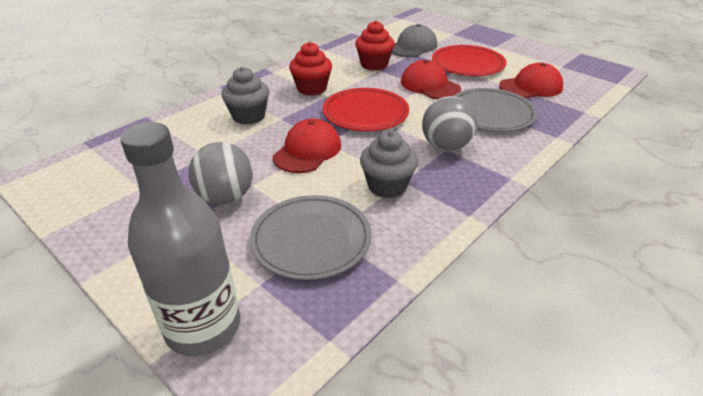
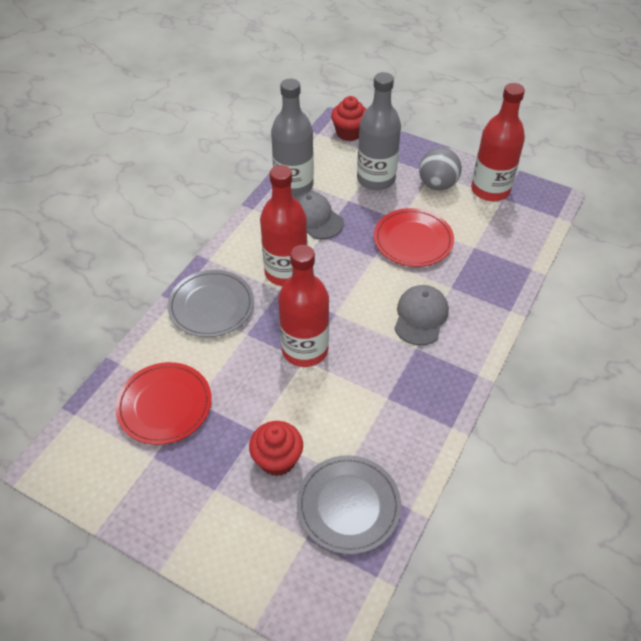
grey ball: [188,142,253,204] [422,96,477,151] = 2 -> [419,147,462,191] = 1
grey bottle: [120,122,240,356] = 1 -> [271,78,314,197] [357,72,401,190] = 2
grey cap: [392,24,437,57] = 1 -> [294,191,344,239] [394,285,449,345] = 2
grey cupcake: [221,67,269,125] [360,130,418,198] = 2 -> none = 0
red bottle: none = 0 -> [260,165,308,286] [278,245,329,367] [471,83,525,201] = 3
red cap: [273,119,341,173] [401,60,461,99] [499,63,563,98] = 3 -> none = 0

